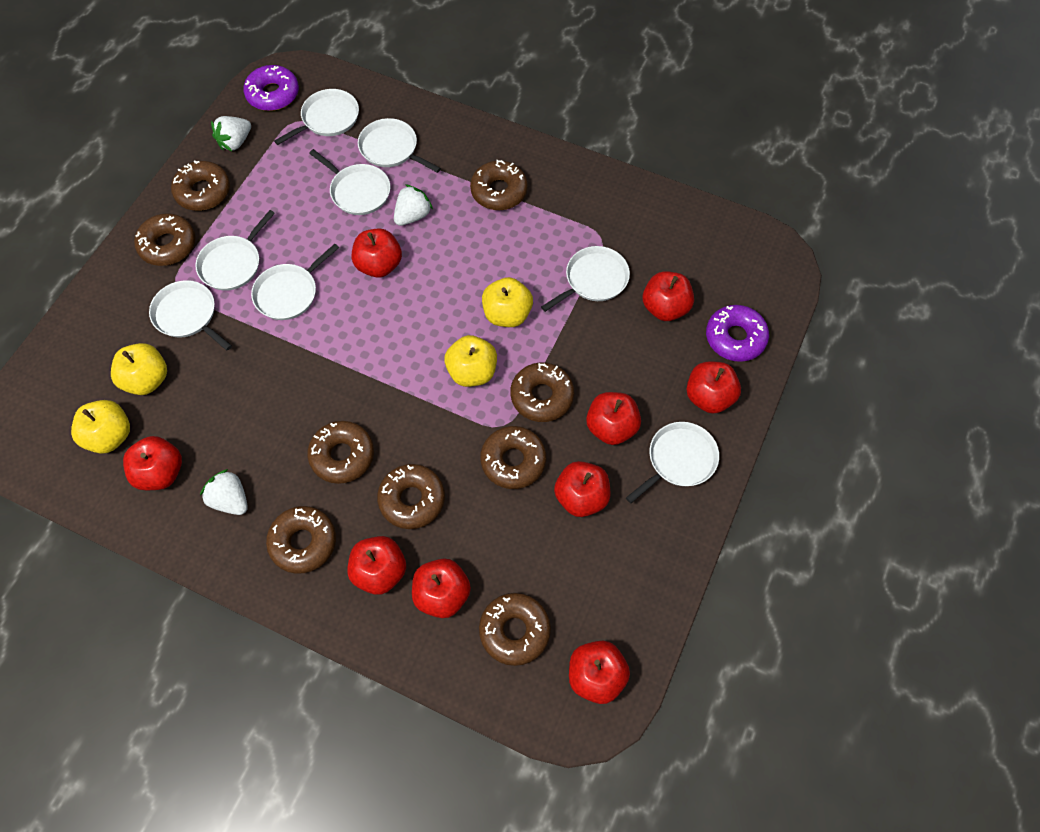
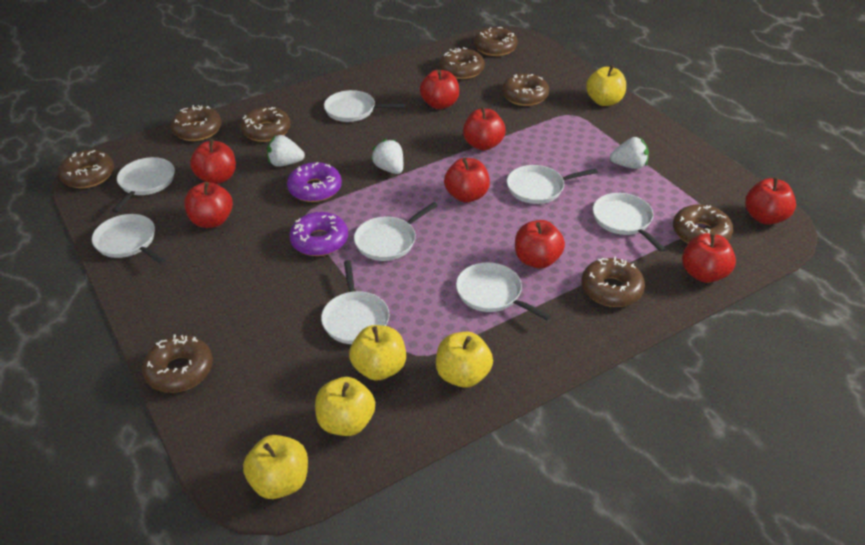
red apple: [123,436,182,490] [347,536,406,595] [352,228,402,278] [412,558,471,618] [554,461,611,517] [569,641,630,704] [586,392,641,445] [643,271,694,321] [686,362,741,414] = 9 -> [184,182,233,228] [190,139,236,184] [420,70,459,109] [444,158,490,203] [463,107,506,151] [515,220,565,268] [682,233,736,283] [745,177,796,225] = 8
yellow apple: [71,400,130,454] [111,343,167,395] [444,335,497,387] [482,277,533,327] = 4 -> [243,435,308,499] [315,377,375,436] [349,325,406,381] [436,332,493,388] [586,65,626,106] = 5

